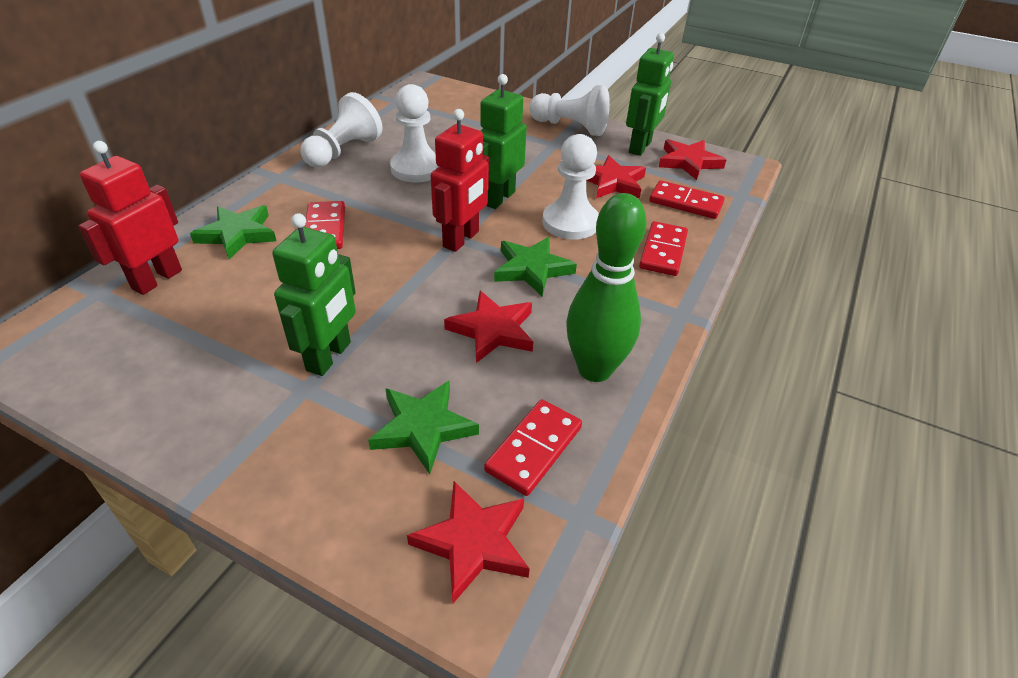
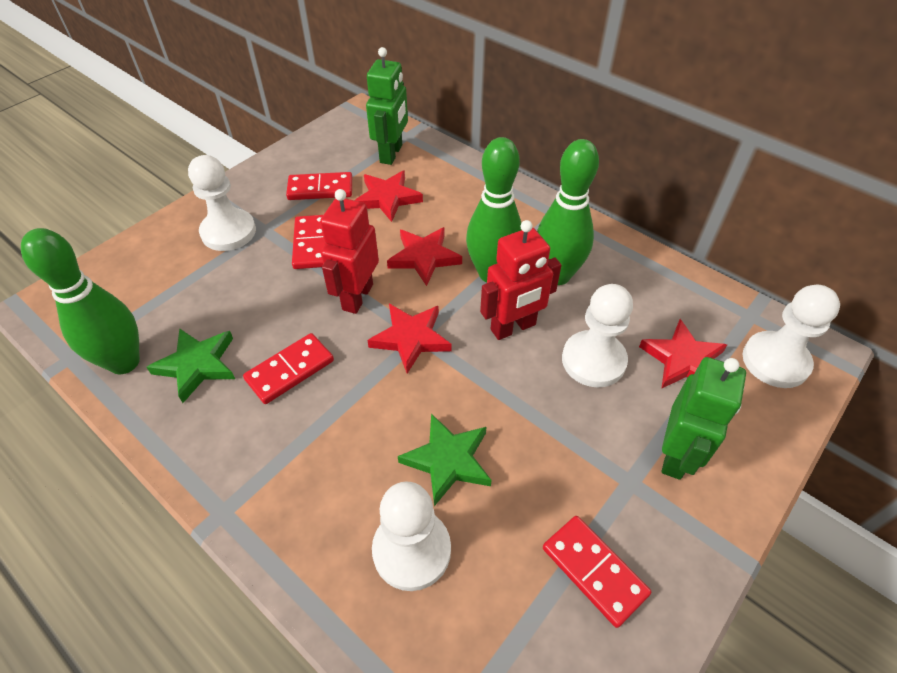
green bowling pin: [566,193,647,382] = 1 -> [21,228,140,374] [466,137,521,282] [537,139,599,285] = 3
green robot: [272,213,356,376] [480,74,527,209] [626,33,674,156] = 3 -> [366,47,408,165] [662,357,746,480] = 2
green star: [190,205,276,260] [368,381,479,474] [494,237,577,296] = 3 -> [146,328,235,403] [398,414,492,506] = 2

